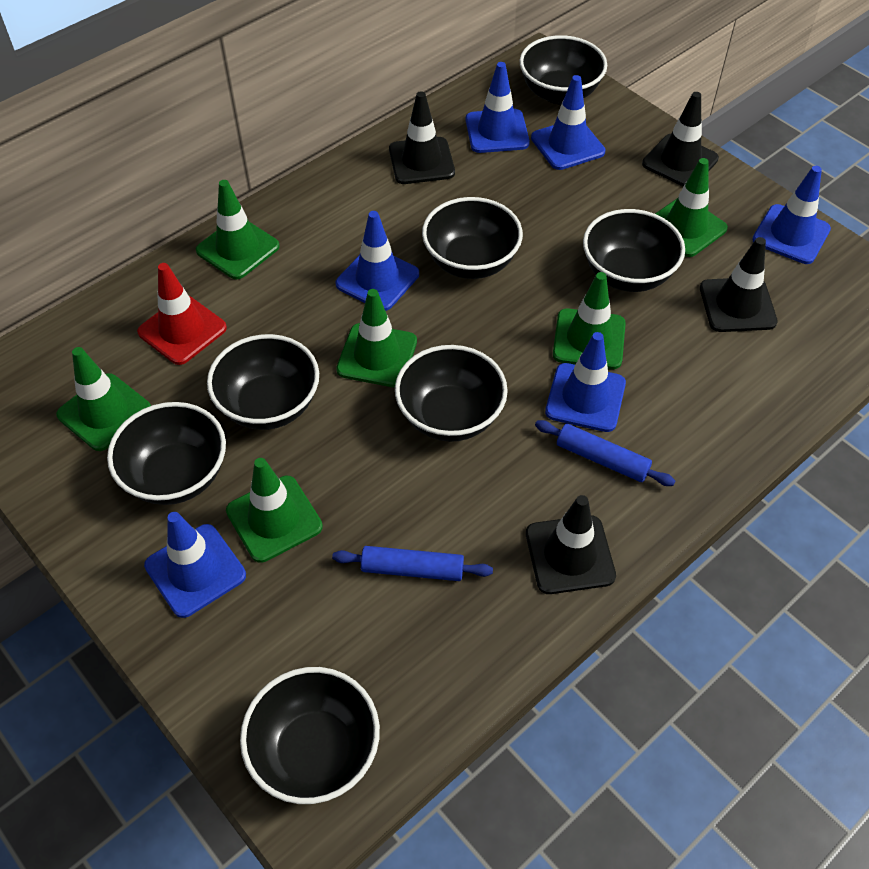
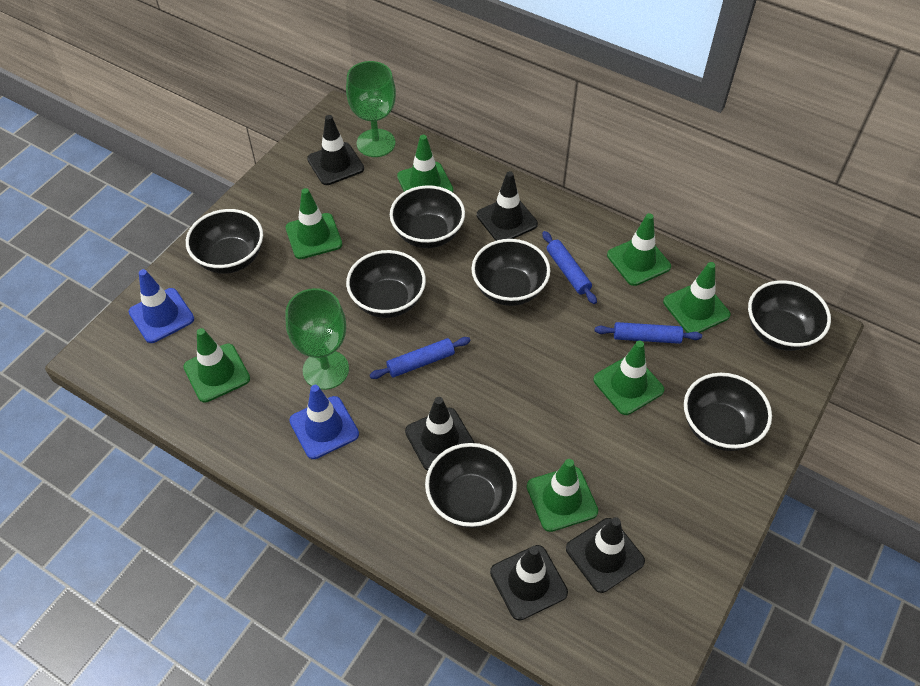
black traffic cone: [389,91,455,184] [526,495,616,594] [642,92,719,187] [700,237,778,332] = 4 -> [307,115,364,185] [405,397,475,471] [477,171,538,241] [490,545,568,621] [566,517,645,593] = 5
blue rolling pin: [332,546,493,581] [535,420,675,486] = 2 -> [370,337,471,379] [542,231,597,304] [595,322,702,344] = 3
blue traffic cone: [144,512,246,618] [336,211,419,311] [466,62,530,153] [531,75,606,170] [545,332,626,432] [752,166,831,264] = 6 -> [129,269,194,343] [289,385,359,459] = 2
green goblet: none = 0 -> [286,288,349,390] [346,61,396,157] = 2
green traffic cone: [56,347,151,451] [196,180,280,279] [226,458,323,563] [336,289,417,387] [553,272,626,369] [655,158,728,257] = 6 -> [183,328,250,403] [285,188,342,259] [397,135,453,192] [527,459,598,532] [593,340,664,415] [607,213,671,286] [663,262,730,333] = 7
red traffic cone: [137,263,227,365] = 1 -> none = 0

